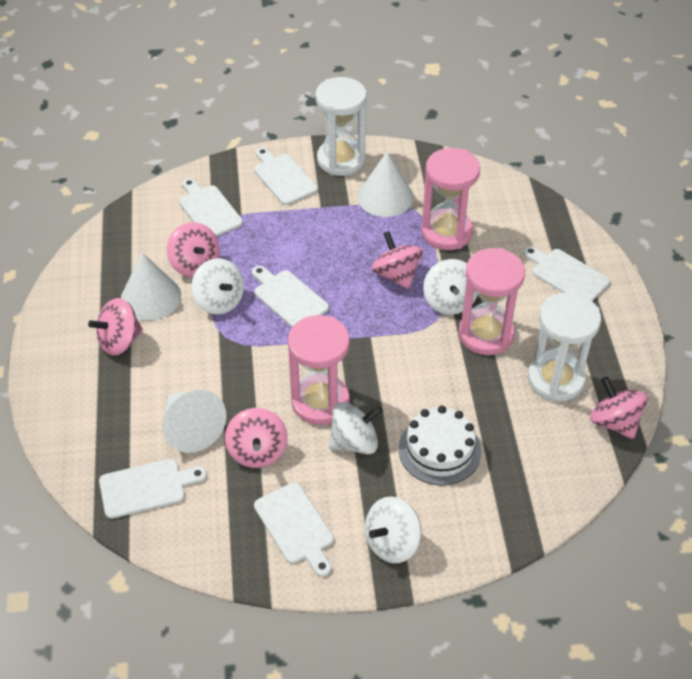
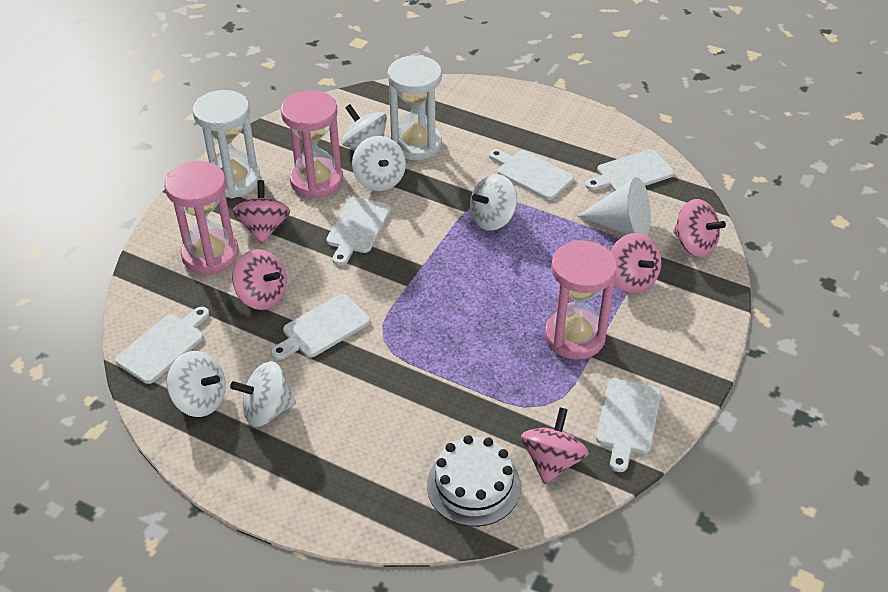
white cone: [121,252,181,320] [163,390,226,453] [358,152,414,217] = 3 -> [578,177,651,236] = 1
white spinning top: [192,258,244,315] [329,402,383,454] [365,496,421,563] [423,259,477,315] = 4 -> [167,351,226,417] [230,361,296,427] [342,104,387,149] [352,136,406,191] [470,174,517,231] = 5

